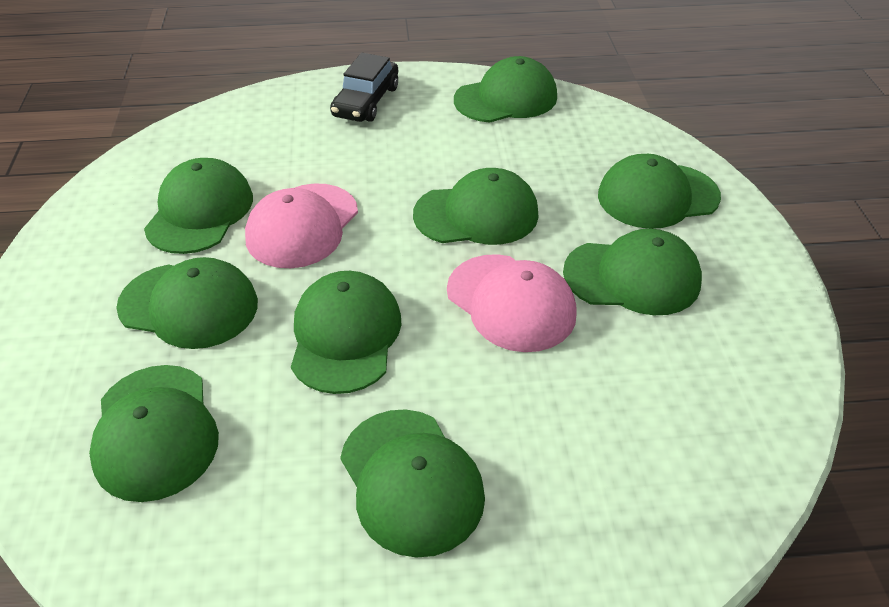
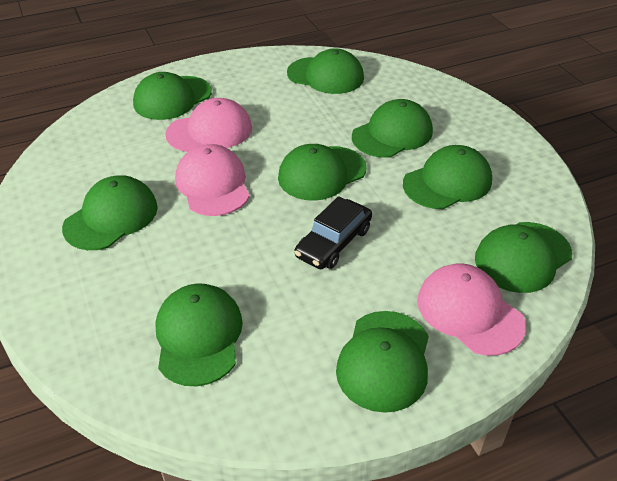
pink cap: [245,183,358,268] [447,254,577,352] = 2 -> [165,98,252,152] [175,144,250,216] [417,263,526,356] = 3

